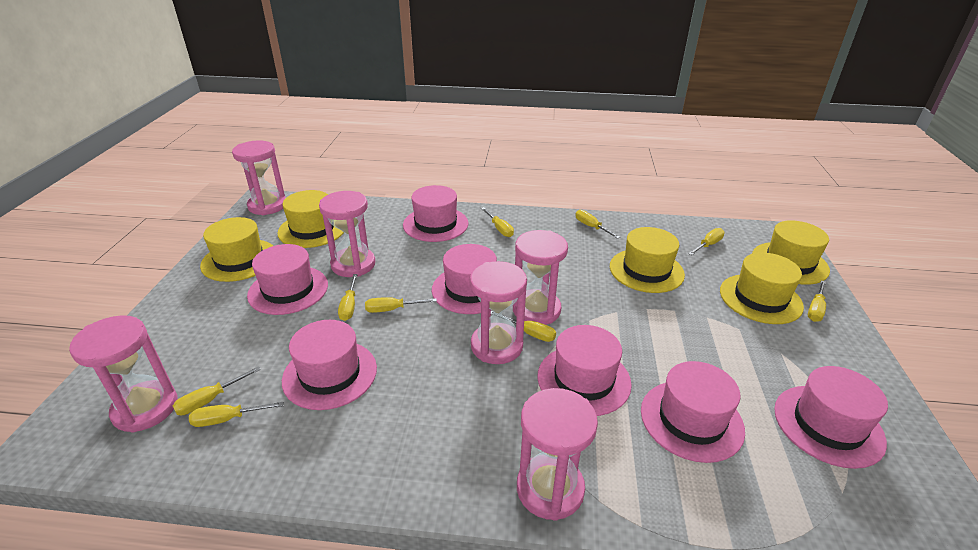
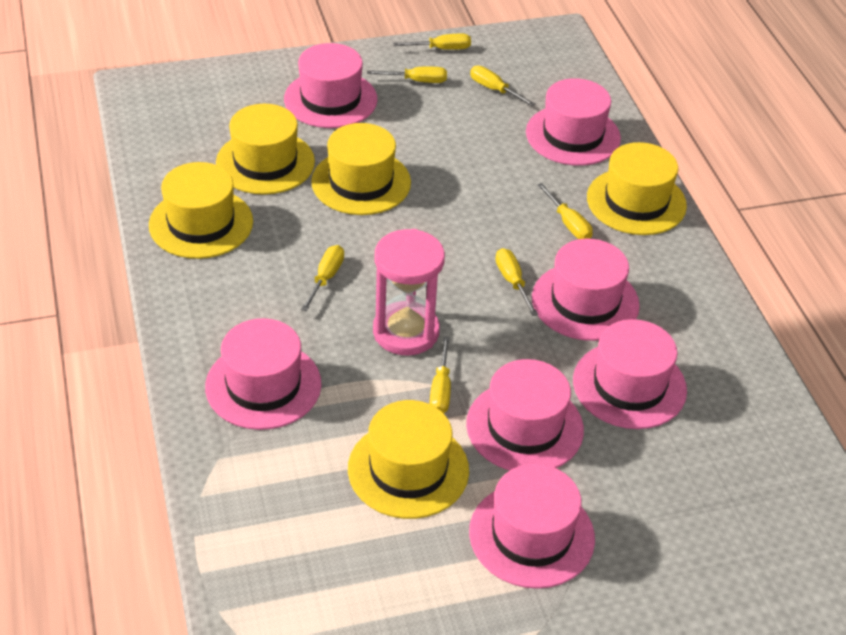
pink hourglass: [69,315,178,433] [232,140,286,215] [319,191,375,277] [470,261,527,364] [513,230,568,325] [517,388,598,521] = 6 -> [373,229,445,355] = 1
yellow screwdriver: [173,366,261,415] [189,401,284,427] [338,274,358,321] [365,297,437,313] [481,207,514,237] [491,311,556,342] [575,210,620,239] [688,228,725,255] [808,280,826,322] = 9 -> [301,245,344,312] [367,66,447,83] [393,34,471,50] [429,336,451,414] [470,66,536,107] [495,248,538,316] [537,183,593,239] = 7

